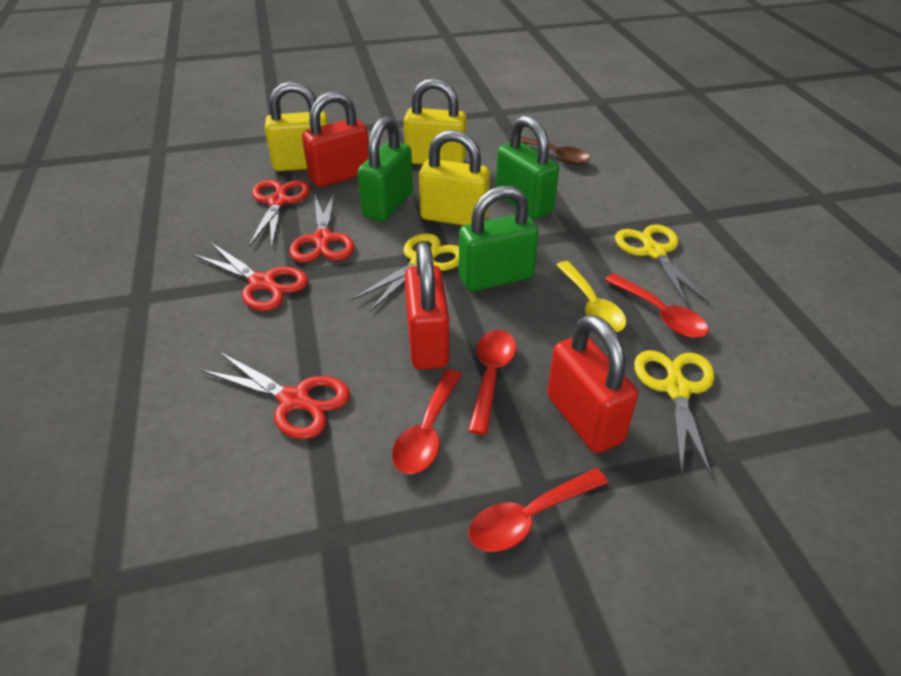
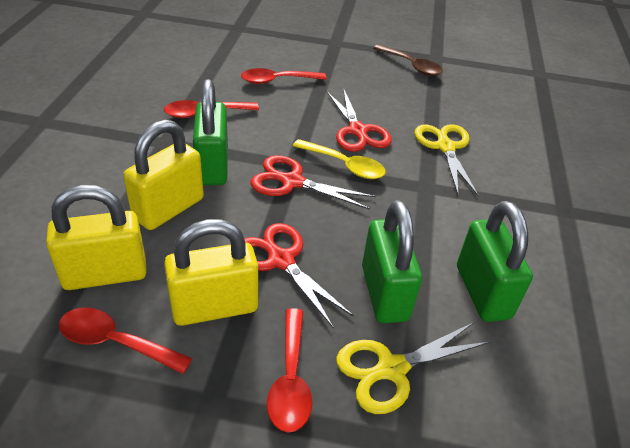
red padlock: [302,92,368,187] [405,242,449,370] [547,315,638,453] = 3 -> none = 0
red scissors: [193,243,308,311] [201,352,350,439] [249,180,311,247] [289,191,354,263] = 4 -> [244,223,354,329] [251,155,376,210] [326,88,392,152] = 3
yellow scissors: [352,233,459,311] [615,224,710,307] [634,350,714,479] = 3 -> [336,322,491,414] [414,124,479,196] = 2

